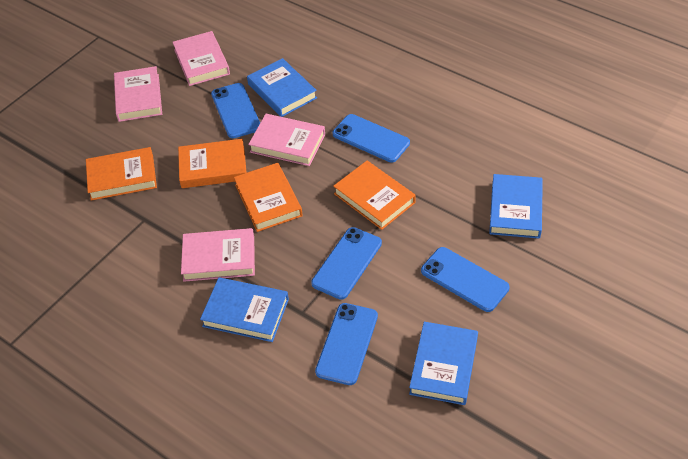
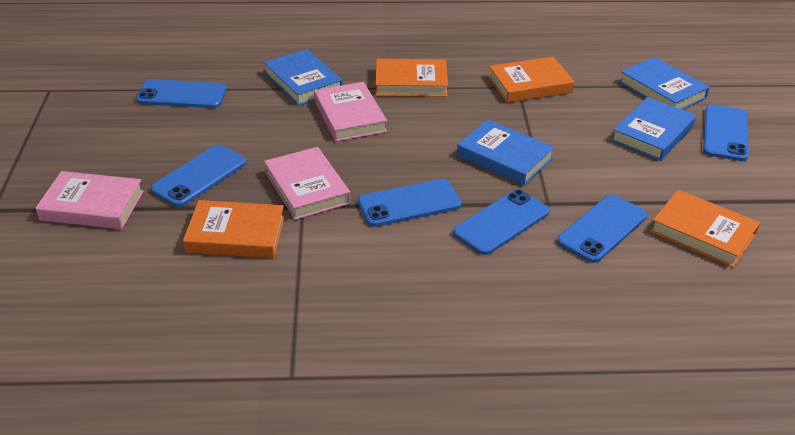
blue phone: [211,83,260,138] [311,227,382,300] [315,303,378,385] [333,114,410,162] [421,247,510,312] = 5 -> [136,79,227,108] [151,145,246,207] [358,179,462,227] [453,189,550,255] [557,194,647,263] [703,105,749,161] = 6
pink book: [114,66,162,122] [173,31,230,86] [181,228,255,282] [248,114,325,166] = 4 -> [35,171,144,229] [264,147,351,220] [314,82,387,142] = 3

